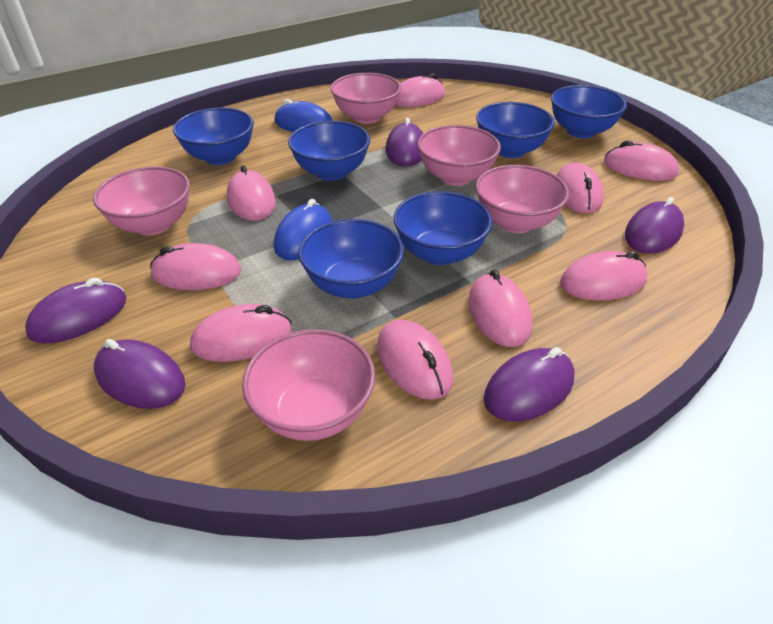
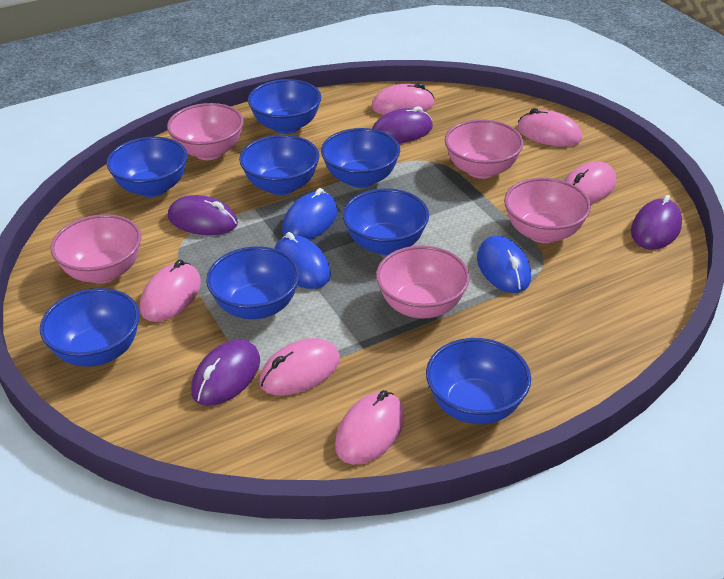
blue bowl: [173,108,254,165] [288,121,370,181] [299,219,404,299] [394,191,493,265] [476,102,555,158] [551,85,627,138] = 6 -> [40,288,140,367] [107,137,187,197] [206,246,300,319] [239,135,319,195] [248,79,321,134] [321,128,400,188] [343,188,429,255] [426,338,531,424] = 8
blue mouse: [274,199,332,261] [275,99,333,132] = 2 -> [274,232,331,289] [282,188,338,240] [477,236,531,293] = 3
pink mouse: [150,243,241,290] [190,304,292,362] [227,165,276,221] [377,320,453,400] [396,73,445,107] [468,269,532,347] [556,163,604,214] [560,251,648,301] [604,140,679,181] = 9 -> [140,259,201,322] [259,338,340,396] [335,390,405,465] [372,83,435,115] [517,108,582,147] [564,161,616,204] = 6
purple mouse: [25,278,126,343] [94,339,186,409] [386,118,423,167] [484,347,575,421] [625,197,684,254] = 5 -> [168,195,238,235] [191,340,260,406] [372,106,433,144] [631,195,682,250] = 4

